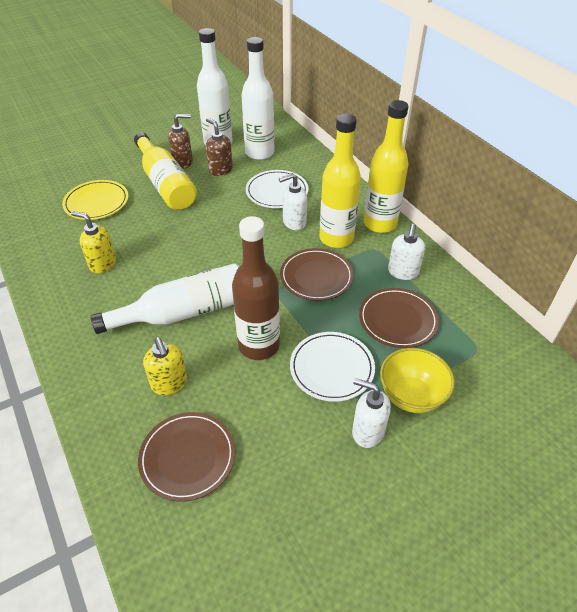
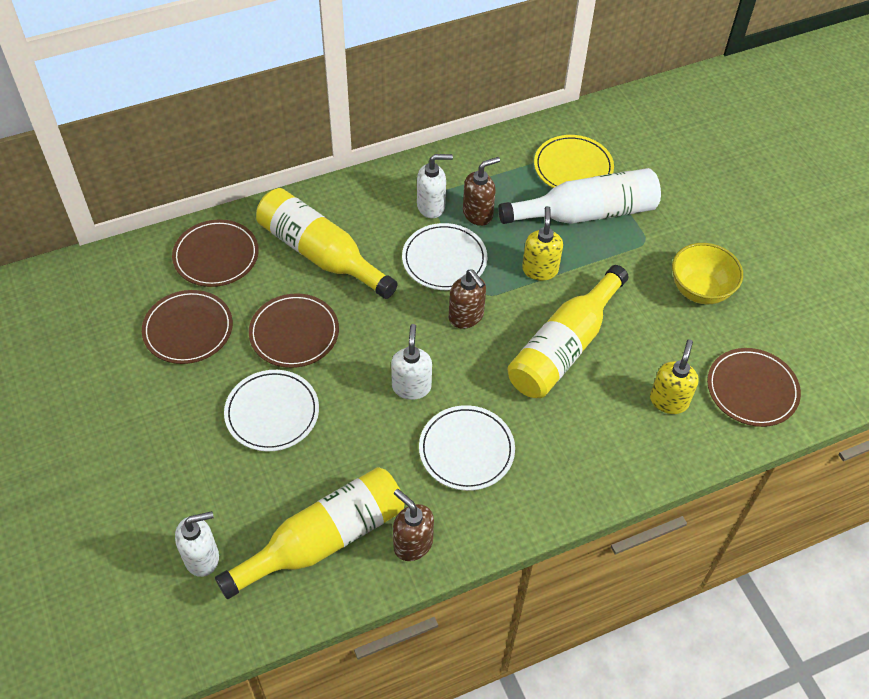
brown bottle: [232,216,280,360] = 1 -> none = 0
brown plate: [138,412,235,502] [280,248,354,301] [359,288,439,348] = 3 -> [142,290,233,364] [172,219,259,287] [249,293,339,368] [707,348,801,427] = 4
brown soap dispenser: [168,114,193,169] [206,118,233,176] = 2 -> [393,489,434,561] [449,270,486,329] [463,157,500,226] = 3
white bottle: [90,263,240,334] [197,28,233,145] [241,37,274,160] = 3 -> [498,168,661,224] = 1
white plate: [246,170,308,208] [290,332,375,402] = 2 -> [224,370,319,451] [402,223,487,290] [419,405,515,491] = 3

